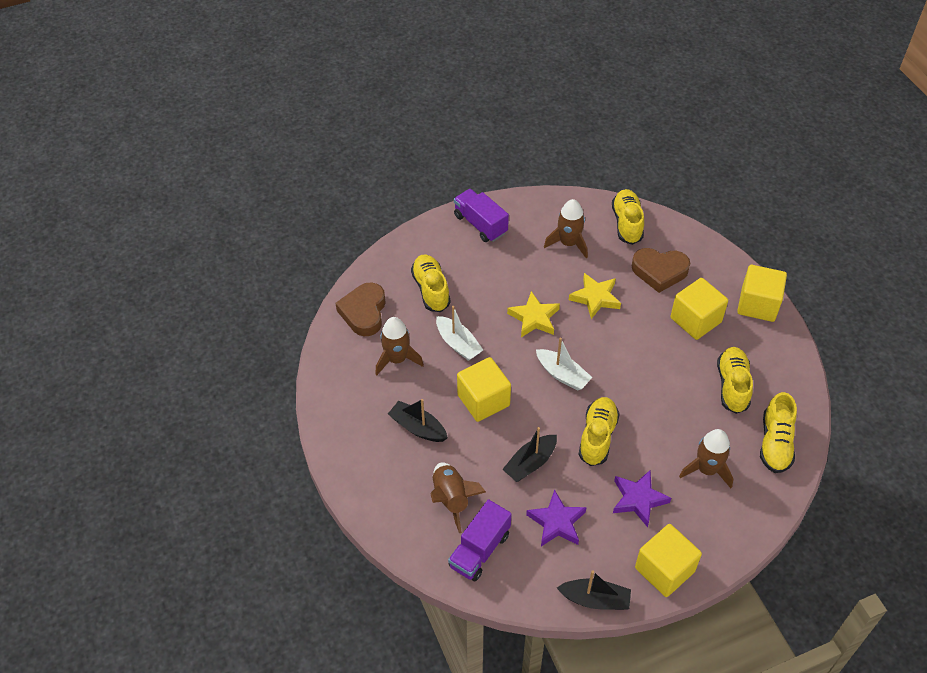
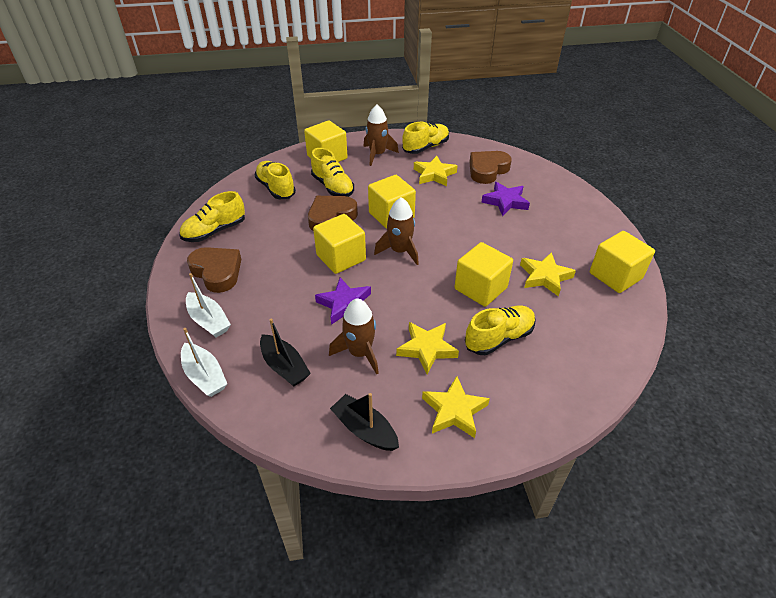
black boat: [388,399,448,442] [502,427,557,482] [557,570,631,610] = 3 -> [260,318,311,387] [330,393,399,451] = 2
brown heart: [335,282,386,336] [632,248,690,293] = 2 -> [187,247,242,293] [308,196,358,231] [470,151,512,184] = 3
brown rocket: [375,317,424,375] [431,462,486,533] [544,199,588,258] [679,429,733,488] = 4 -> [329,298,379,375] [363,105,399,166] [374,197,419,265] = 3
purple truck: [448,499,512,581] [454,189,509,242] = 2 -> none = 0
yellow cube: [457,357,511,422] [635,524,702,597] [670,278,728,340] [737,265,787,322] = 4 -> [304,120,348,162] [313,214,366,274] [368,175,416,229] [455,242,513,307] [590,231,655,293] = 5
yellow star: [507,291,560,337] [569,273,621,319] = 2 -> [396,322,459,375] [414,156,457,186] [422,376,490,438] [520,252,576,296] = 4

